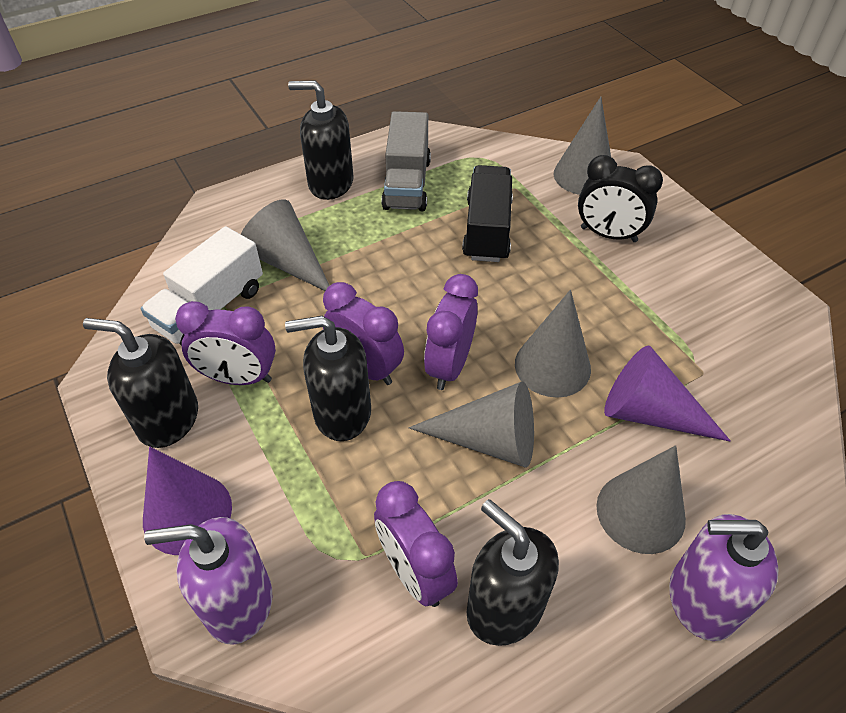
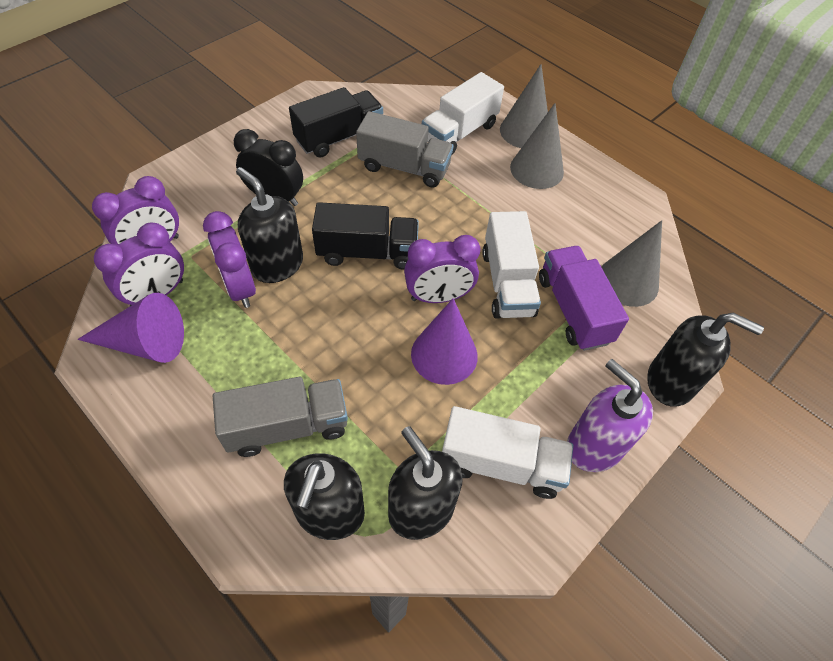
black truck: [462,165,513,262] = 1 -> [289,87,383,158] [312,202,419,270] = 2
grey cone: [241,199,330,291] [408,382,534,468] [515,290,591,398] [554,97,611,195] [596,445,686,554] = 5 -> [500,64,548,148] [510,103,564,189] [601,220,662,307] = 3
grey truck: [381,111,431,211] = 1 -> [213,377,348,457] [356,111,453,188] = 2
purple soap dispenser: [144,517,272,645] [669,514,779,641] = 2 -> [567,359,653,472] = 1
purple truck: none = 0 -> [539,246,629,351] = 1
white truck: [141,226,263,346] = 1 -> [422,72,504,155] [442,406,573,499] [482,211,541,319] = 3

